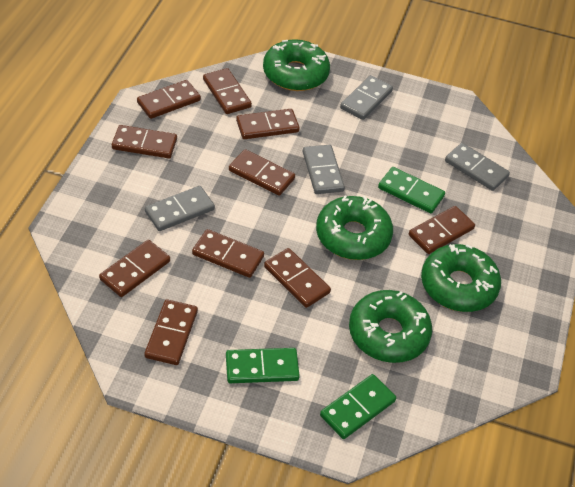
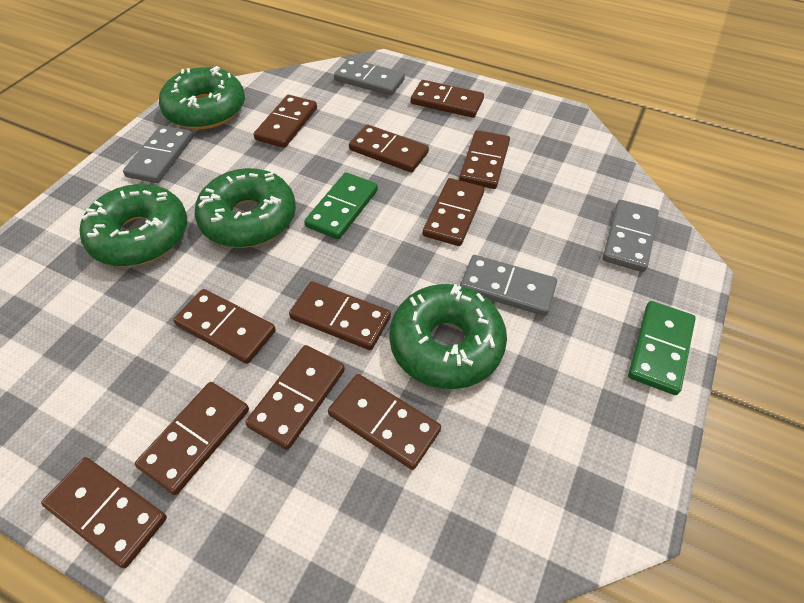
brown domino: [99,240,170,297] [112,125,177,158] [137,80,201,119] [144,299,198,365] [192,229,264,278] [203,68,252,114] [229,149,295,196] [236,109,300,139] [264,248,331,308] [409,206,475,254] = 10 -> [41,457,167,568] [135,382,249,495] [173,289,276,364] [245,345,345,450] [253,95,317,148] [289,281,391,350] [328,374,441,470] [349,124,429,173] [411,80,484,118] [423,178,484,246] [459,130,510,189] = 11
green domino: [226,348,300,383] [320,374,396,439] [378,167,445,213] = 3 -> [304,172,378,239] [628,301,696,395] = 2

